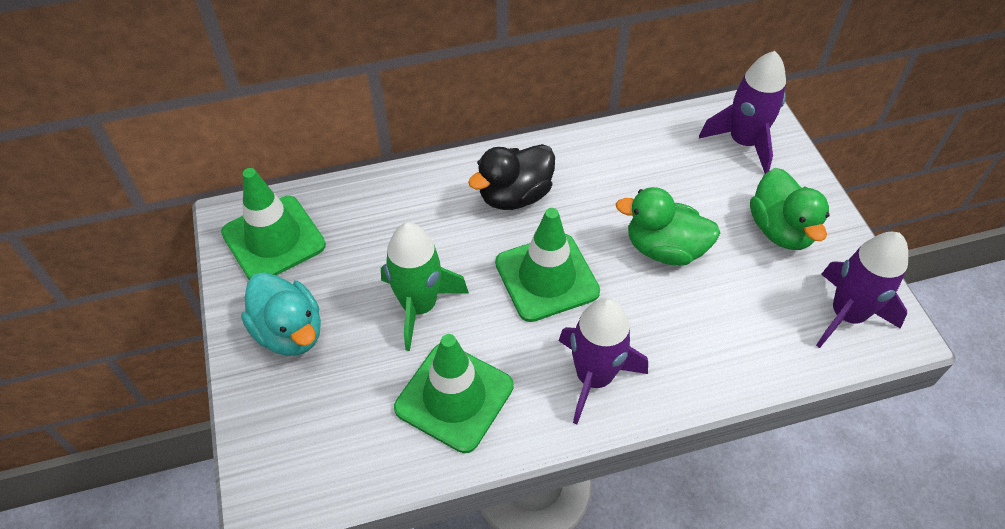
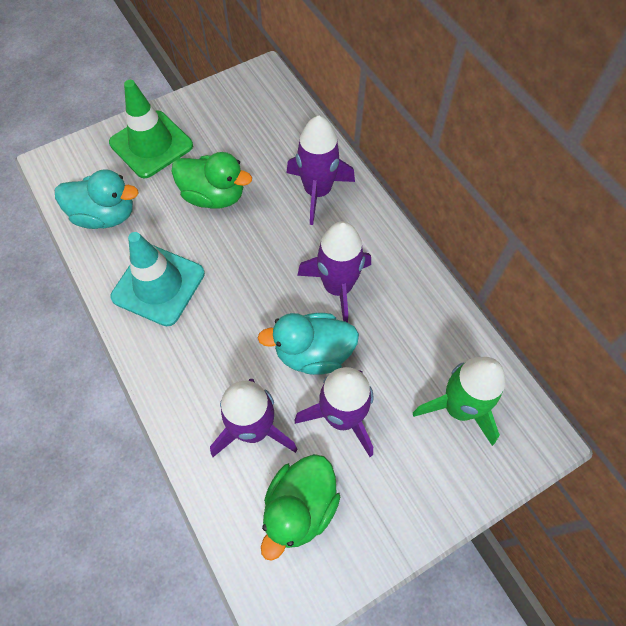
black duck: [468,144,555,210] = 1 -> none = 0
green traffic cone: [221,168,326,280] [394,334,514,453] [495,208,600,322] = 3 -> [109,80,193,178] = 1
purple rocket: [559,298,648,424] [699,51,786,174] [816,232,908,348] = 3 -> [210,379,297,457] [287,116,355,225] [295,367,373,457] [297,221,371,323] = 4
turquoise duck: [241,272,321,356] = 1 -> [55,169,139,229] [258,313,359,375] = 2
turquoise traffic cone: none = 0 -> [111,232,205,326] = 1

